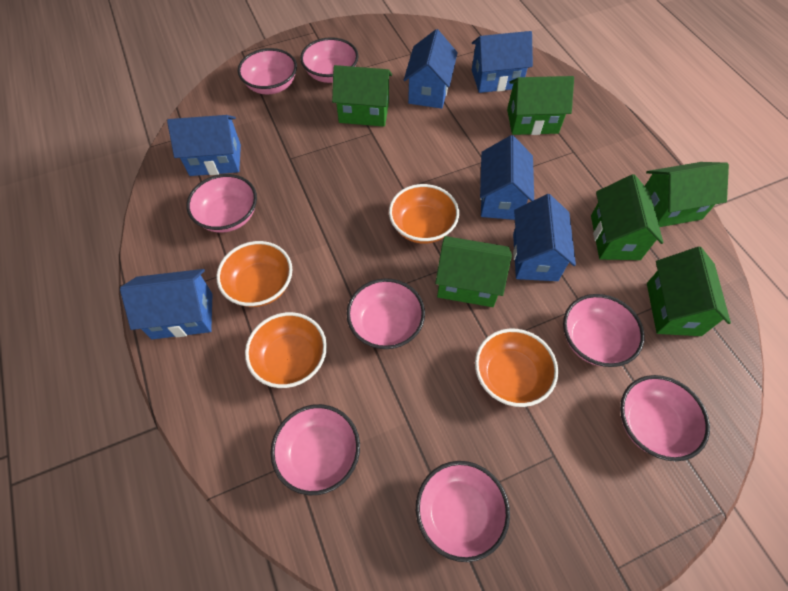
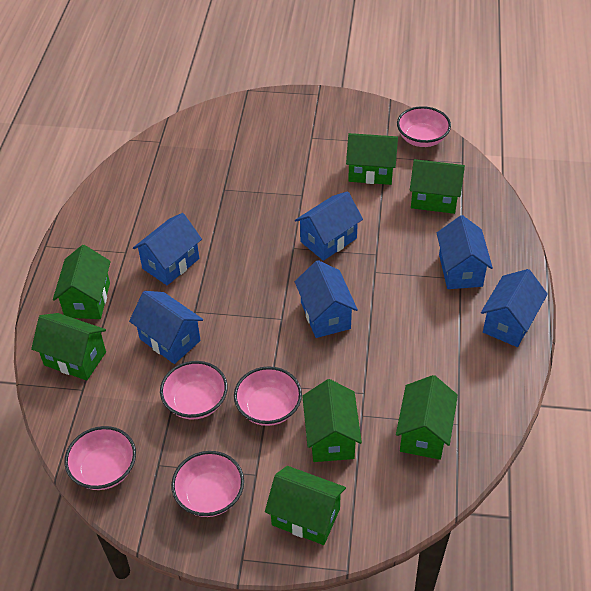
green house: [332,65,392,127] [435,236,512,307] [507,76,574,135] [591,174,663,260] [645,162,729,227] [647,247,731,336] = 6 -> [31,313,106,381] [53,245,111,319] [265,466,346,545] [302,379,362,462] [346,133,398,185] [396,375,458,460] [410,159,465,214] = 7
orange bowl: [216,241,293,307] [245,312,327,388] [389,184,459,244] [475,329,558,407] = 4 -> none = 0
pink bowl: [186,174,257,232] [238,48,297,94] [270,404,360,495] [300,37,359,83] [346,278,425,349] [416,461,510,562] [563,294,645,367] [620,375,710,461] = 8 -> [65,426,136,490] [160,361,228,419] [171,451,244,517] [234,366,302,426] [397,106,451,147] = 5

